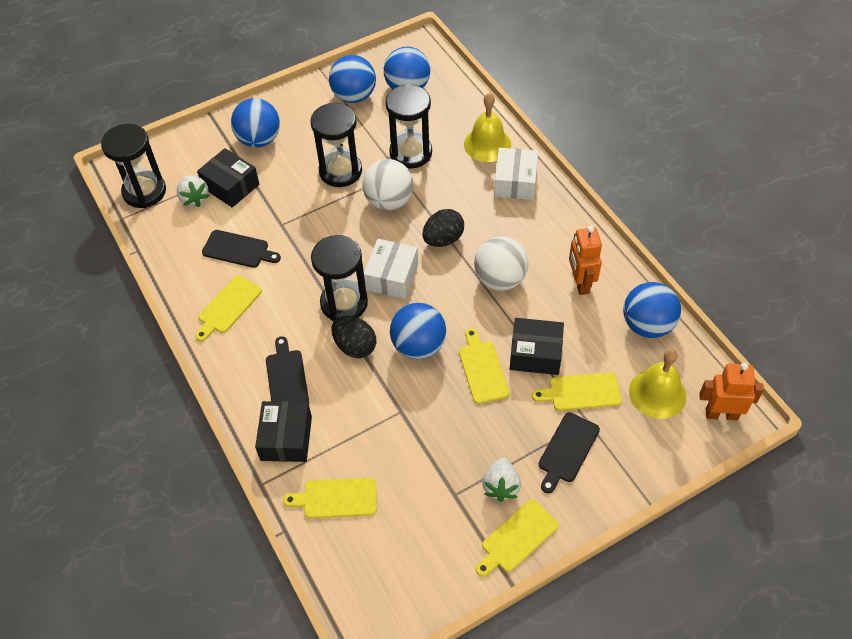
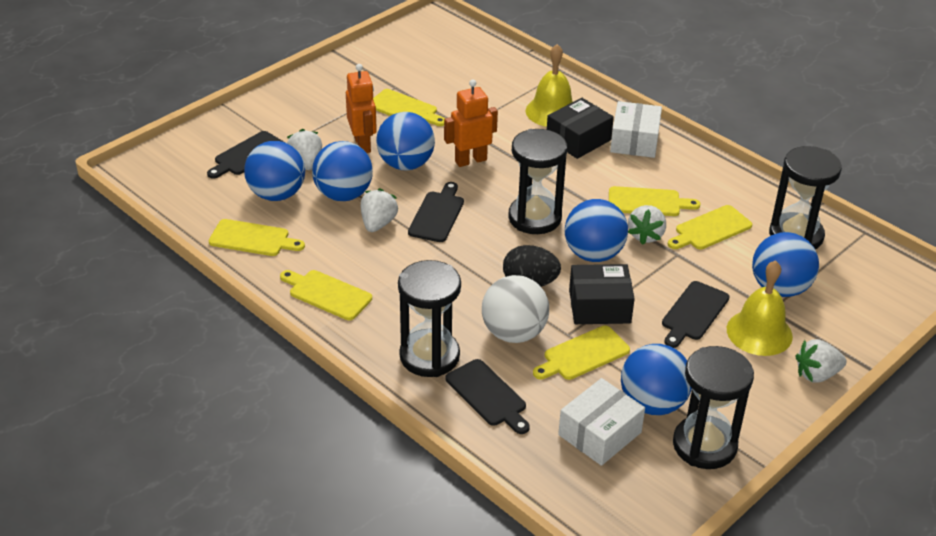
black box: [197,148,259,208] [255,401,312,462] [510,318,564,375] = 3 -> [547,98,614,159] [569,264,635,324] = 2
black cutting board: [202,230,281,268] [266,336,309,404] [539,412,600,493] = 3 -> [207,131,284,179] [408,182,464,242] [445,359,530,434] [662,281,730,348] = 4
black egg: [331,316,376,358] [422,209,464,247] = 2 -> [503,245,561,287] = 1
blue ball: [231,98,280,148] [329,55,376,103] [384,47,430,89] [390,303,446,359] [623,282,681,338] = 5 -> [244,141,305,201] [312,141,373,201] [376,112,435,171] [565,199,628,262] [621,344,692,415] [752,232,819,297] = 6
white ball: [362,159,413,210] [474,236,529,291] = 2 -> [482,275,549,343] = 1
white strawberry: [177,175,209,207] [482,458,521,502] = 2 -> [287,129,322,170] [361,188,398,232] [628,205,666,245] [796,339,847,382] = 4
yellow cutting board: [195,276,262,341] [283,478,377,518] [459,328,510,404] [476,500,558,577] [532,372,622,411] = 5 -> [209,219,305,256] [280,270,372,320] [373,89,445,126] [533,325,630,380] [609,186,701,216] [668,205,752,249] = 6

